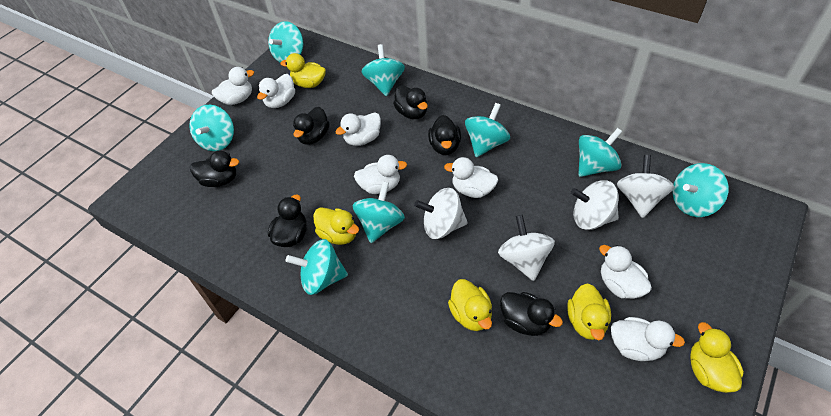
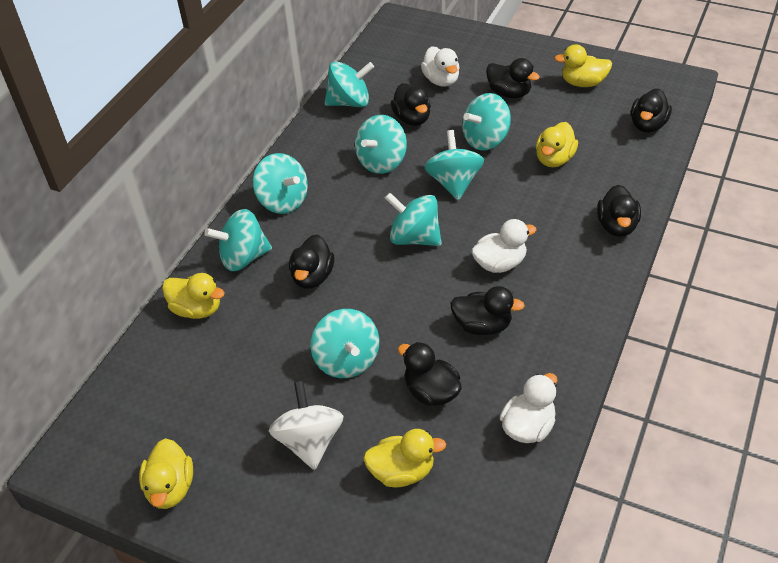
black duck: [190,151,239,187] [268,195,307,247] [293,107,330,145] [393,85,428,119] [428,115,461,155] [500,292,563,336] = 6 -> [289,234,334,289] [391,83,431,126] [398,342,462,406] [450,286,525,335] [486,58,540,98] [597,185,641,237] [631,88,672,133] = 7
white duck: [212,67,254,105] [257,74,295,108] [335,112,381,146] [354,155,407,194] [444,157,498,198] [599,245,652,299] [611,317,685,361] = 7 -> [421,46,460,87] [471,219,537,273] [500,373,557,443] = 3
white spinning top: [414,188,468,239] [498,215,555,281] [571,180,619,230] [617,155,674,218] = 4 -> [269,381,344,470] = 1

